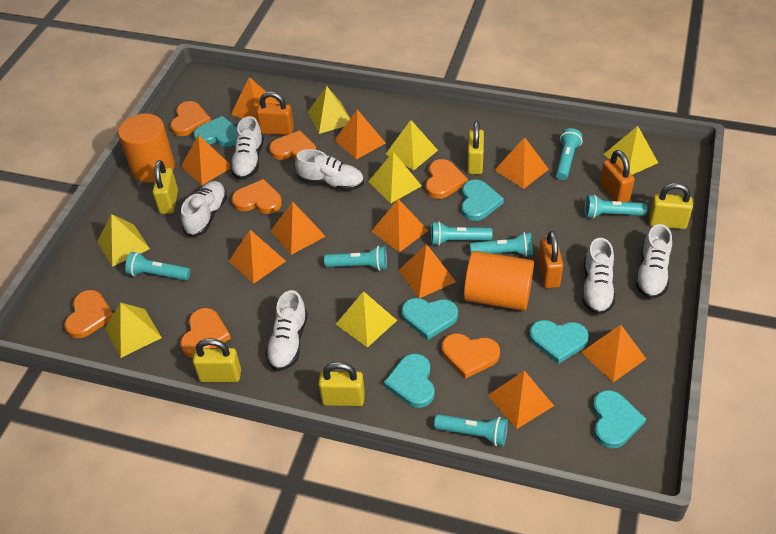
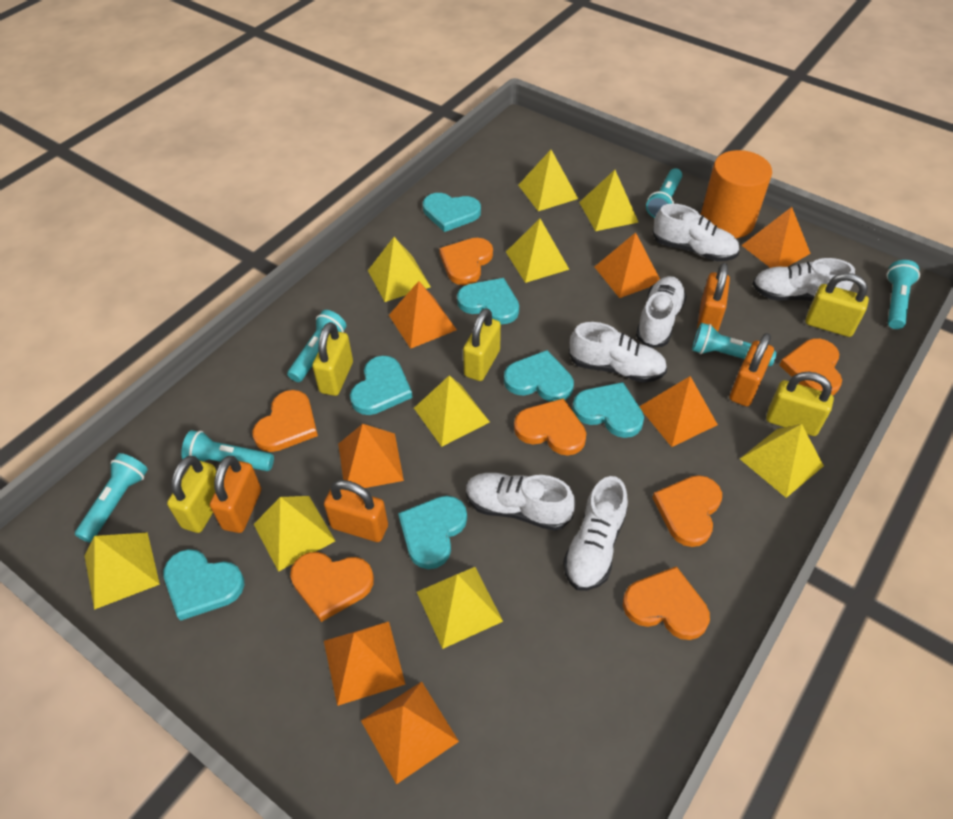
orange cylinder: [118,113,175,183] [464,251,534,311] = 2 -> [701,150,772,238] = 1
orange padlock: [256,92,294,135] [538,231,563,288] [600,150,635,202] = 3 -> [210,456,261,533] [324,480,388,542] [697,263,730,332] [730,333,774,406] = 4
orange pyramid: [181,135,230,185] [229,230,286,284] [231,77,280,122] [271,202,326,255] [334,110,385,160] [372,199,428,252] [399,244,456,298] [488,371,554,429] [495,137,549,189] [581,325,646,382] = 10 -> [324,621,406,706] [338,424,404,488] [361,682,459,784] [389,281,457,349] [595,232,660,298] [639,376,718,447] [741,207,811,268] = 7
turquoise flashlight: [125,252,190,280] [324,246,387,271] [431,221,493,246] [434,414,508,446] [470,232,533,257] [556,128,583,180] [584,194,647,219] = 7 -> [75,453,148,543] [181,430,274,471] [287,310,346,382] [646,168,682,218] [692,323,777,366] [887,260,920,329] = 6
turquoise heart: [193,116,237,147] [384,354,435,408] [401,298,458,340] [461,180,504,221] [529,320,589,364] [593,390,646,448] = 6 -> [163,549,244,621] [350,356,413,415] [398,496,467,569] [423,193,481,232] [457,278,519,324] [504,350,574,402] [572,382,644,438] = 7
yellow pyramid: [97,214,150,267] [105,302,162,358] [308,86,350,134] [336,291,397,348] [368,152,422,203] [386,120,438,170] [604,126,658,175] = 7 -> [85,533,160,610] [254,496,335,572] [368,237,431,302] [414,375,490,447] [417,567,503,649] [506,219,570,283] [518,150,578,211] [579,170,639,231] [740,424,824,498] = 9

